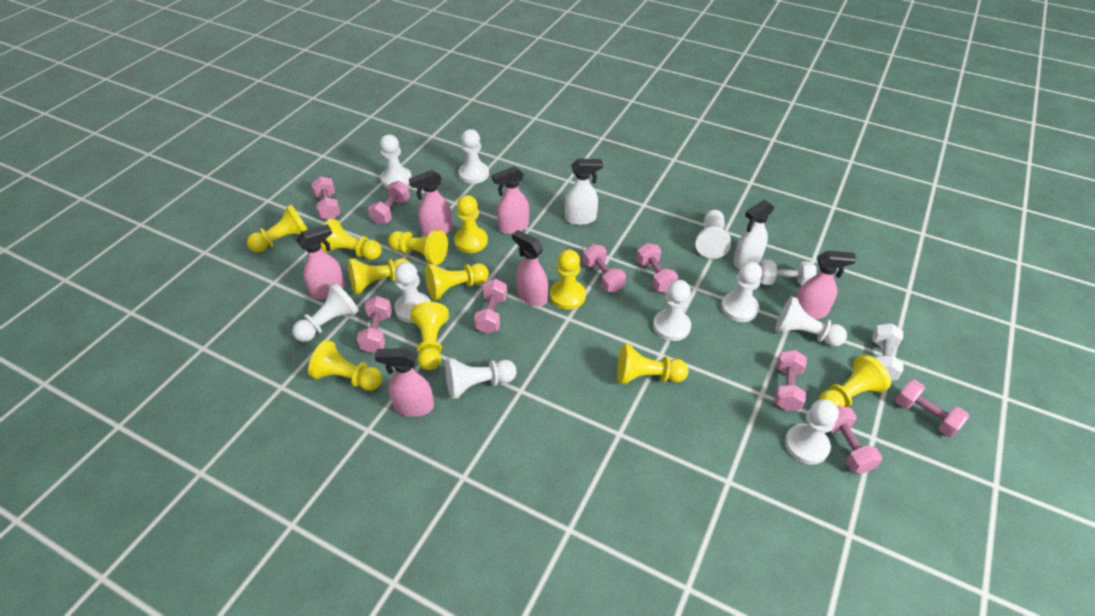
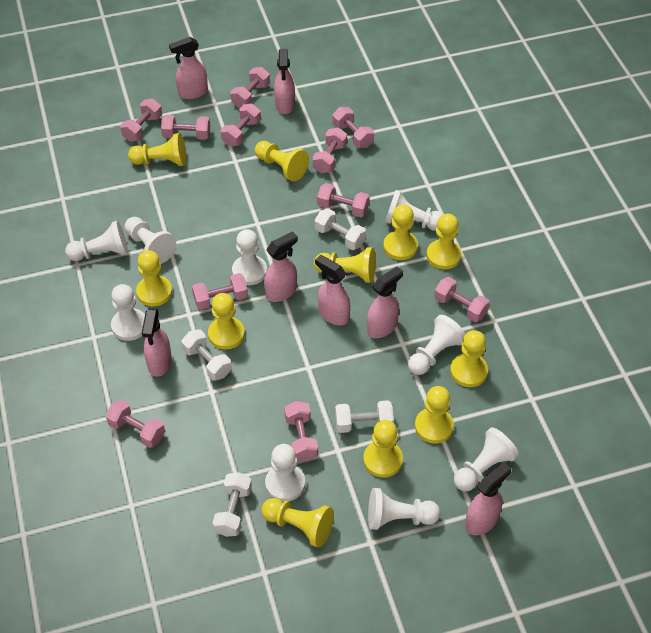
pink dumbbell: [311,176,341,220] [357,296,392,353] [368,181,410,225] [474,279,507,334] [583,244,626,292] [637,243,678,293] [775,350,807,411] [830,406,882,473] [895,380,969,437] = 9 -> [105,399,165,448] [120,99,162,142] [161,115,210,140] [192,273,248,310] [221,104,261,146] [231,67,270,108] [284,401,318,462] [312,127,347,173] [317,183,370,217] [332,107,374,148] [434,277,490,322] = 11
pink spray bottle: [296,224,345,299] [375,348,434,417] [409,170,453,236] [492,166,529,234] [512,230,548,306] [796,251,856,319] = 6 -> [142,308,172,377] [169,37,208,99] [264,231,298,302] [274,49,295,114] [315,255,350,325] [367,266,403,338] [465,462,511,535] = 7
white dumbbell: [760,259,817,286] [872,323,903,381] = 2 -> [181,329,232,381] [212,472,252,537] [315,208,366,250] [335,400,394,433] = 4
white pawn: [292,283,359,342] [380,134,412,188] [394,262,431,323] [445,358,517,399] [459,129,489,184] [653,280,691,341] [695,210,731,259] [721,261,762,322] [775,296,847,347] [785,399,839,465] = 10 -> [65,221,128,261] [111,284,145,341] [124,217,176,264] [232,229,267,285] [265,444,305,502] [368,488,440,530] [385,190,443,231] [408,315,465,375] [454,427,519,491] = 9
white spray bottle: [565,159,603,225] [733,200,774,269] = 2 -> none = 0

